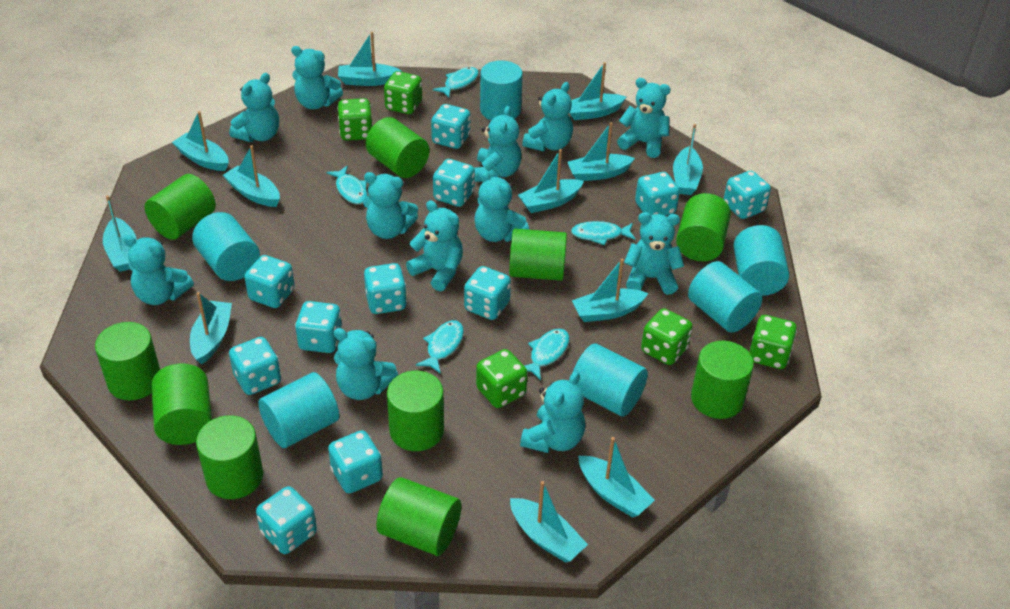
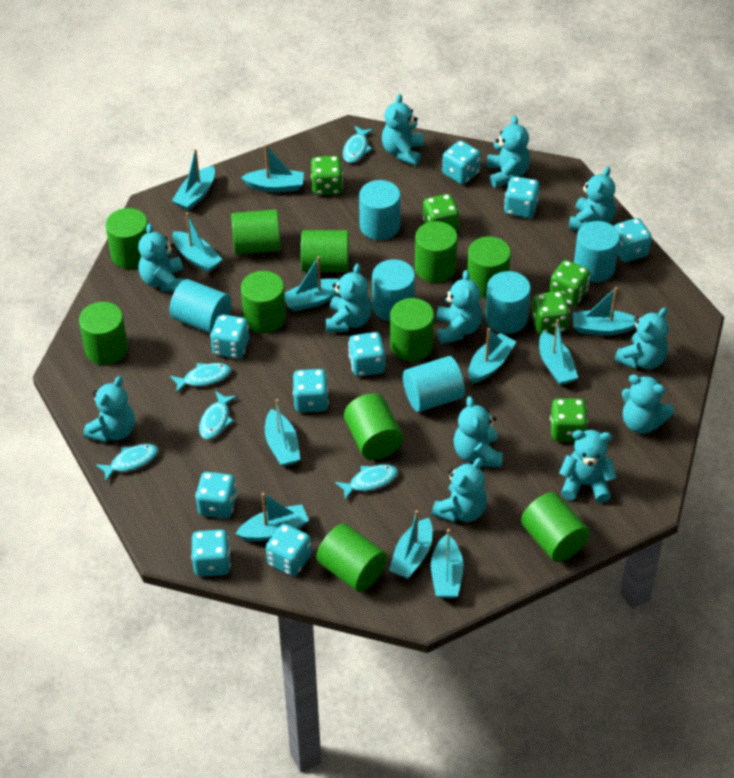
green cylinder: [95,322,160,400] [145,174,216,240] [151,363,212,445] [196,415,263,499] [366,117,430,178] [376,477,461,556] [387,371,444,451] [509,229,567,281] [676,193,731,261] [691,341,754,419] = 10 -> [79,302,128,365] [106,208,148,269] [231,210,281,254] [241,271,286,333] [301,230,349,272] [317,524,387,592] [344,393,403,460] [390,298,434,361] [415,221,458,283] [467,236,511,298] [521,492,590,562] = 11
turquoise boat: [103,195,137,272] [172,111,229,171] [190,292,232,364] [223,146,280,207] [338,32,402,86] [510,481,588,563] [518,149,584,213] [567,122,635,181] [569,62,626,120] [572,259,648,322] [578,437,655,518] [673,124,703,195] = 12 -> [172,149,215,211] [172,212,223,273] [236,493,309,542] [241,144,304,192] [265,399,300,467] [285,256,340,311] [389,510,432,579] [431,529,463,598] [468,328,516,383] [539,319,578,385] [573,287,636,335] = 11
turquoise dice: [229,337,281,395] [244,255,295,308] [256,486,317,554] [295,301,342,353] [328,430,383,493] [364,263,407,314] [431,104,470,149] [433,159,475,207] [464,266,511,320] [635,172,680,216] [723,171,771,219] = 11 -> [191,530,231,577] [195,472,237,519] [210,314,249,359] [266,524,312,576] [293,369,329,412] [348,332,385,377] [442,141,481,184] [504,176,540,218] [614,218,652,262] = 9

